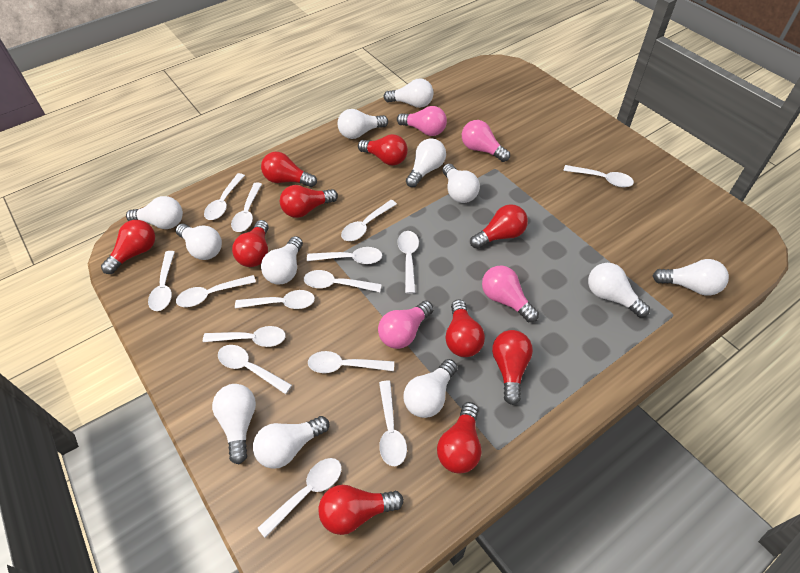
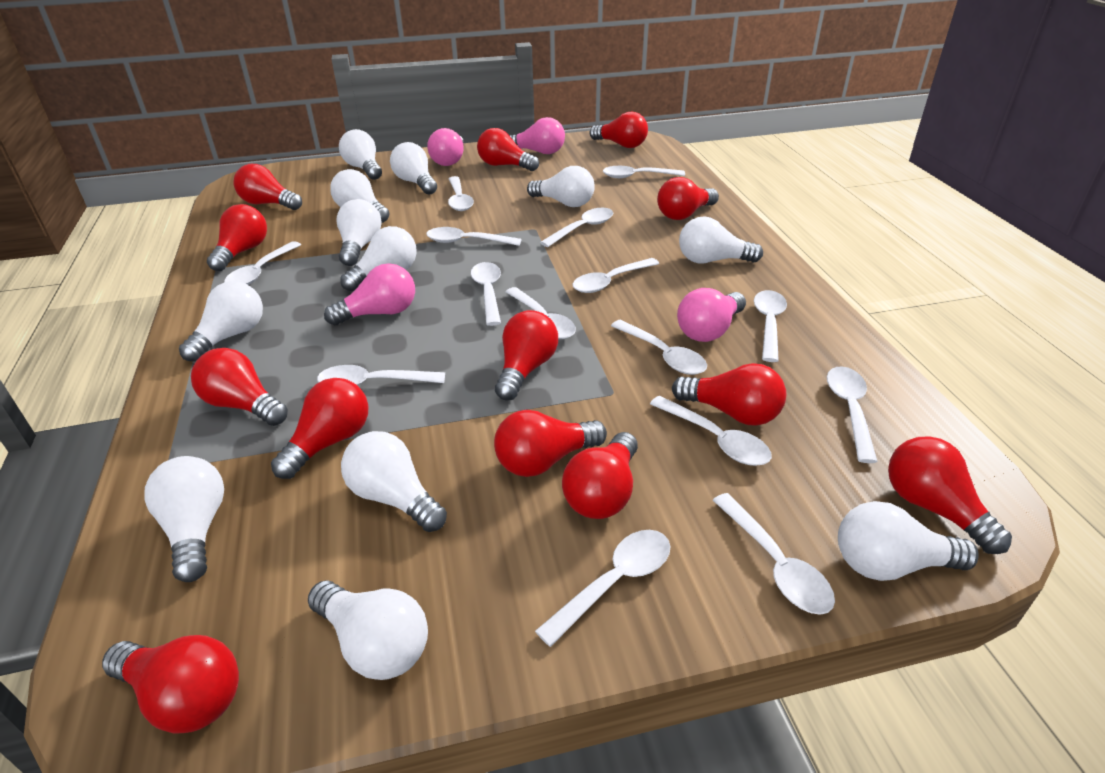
red light bulb: [101,220,155,274] [232,220,269,267] [261,152,317,187] [280,185,338,218] [318,485,404,535] [358,134,408,165] [437,402,481,474] [445,299,485,357] [470,204,528,249] [492,330,533,405] = 10 -> [102,635,239,734] [191,348,288,426] [207,204,267,271] [234,164,302,210] [271,378,369,479] [477,128,539,171] [494,410,607,477] [495,310,558,400] [562,432,638,519] [589,112,648,148] [657,177,719,220] [672,363,786,426] [888,436,1012,554] = 13

